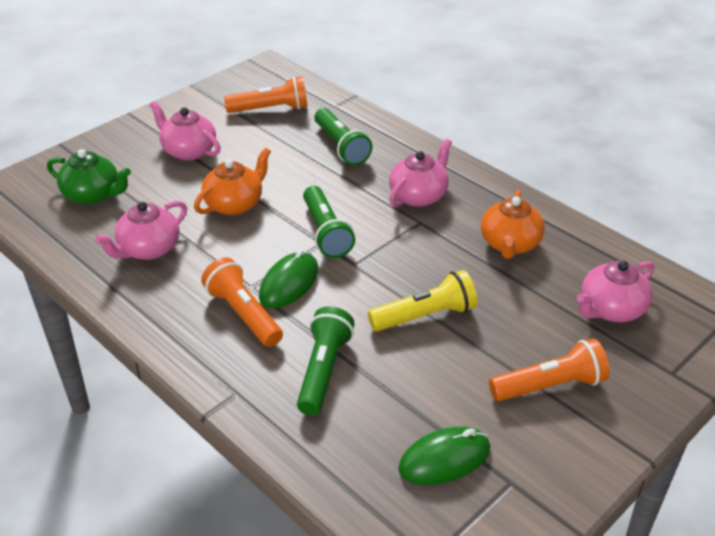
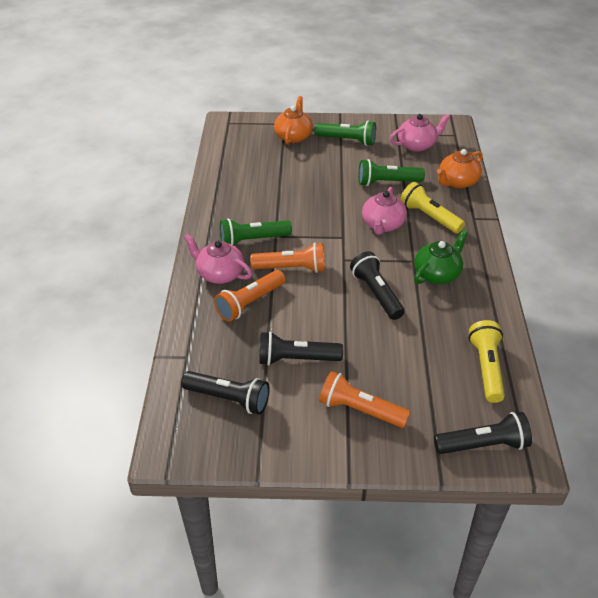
black flashlight: none = 0 -> [181,371,270,415] [259,331,343,366] [350,251,405,320] [434,412,532,454] = 4
green mouse: [259,250,319,308] [398,427,491,485] = 2 -> none = 0
pink teapot: [95,201,187,260] [150,101,221,161] [389,139,452,207] [577,261,654,322] = 4 -> [184,234,252,284] [362,187,407,235] [390,114,450,152] = 3
yellow flashlight: [368,270,477,331] = 1 -> [400,182,465,233] [468,320,505,403] = 2

